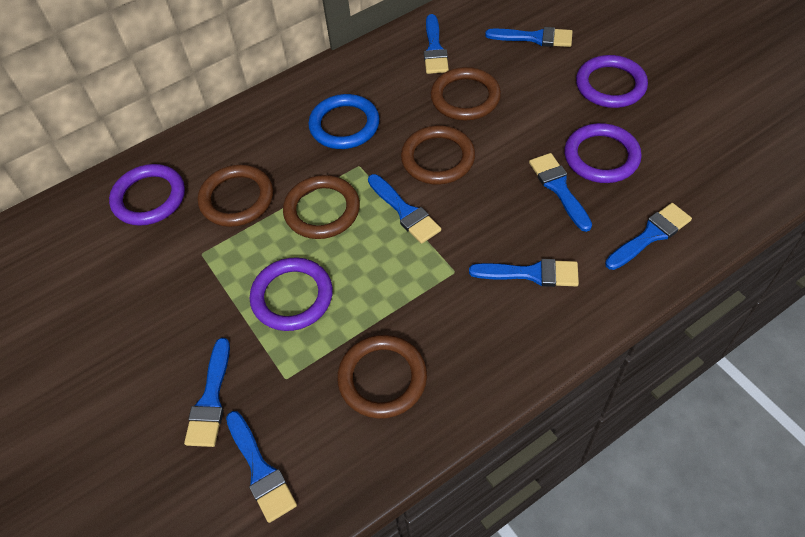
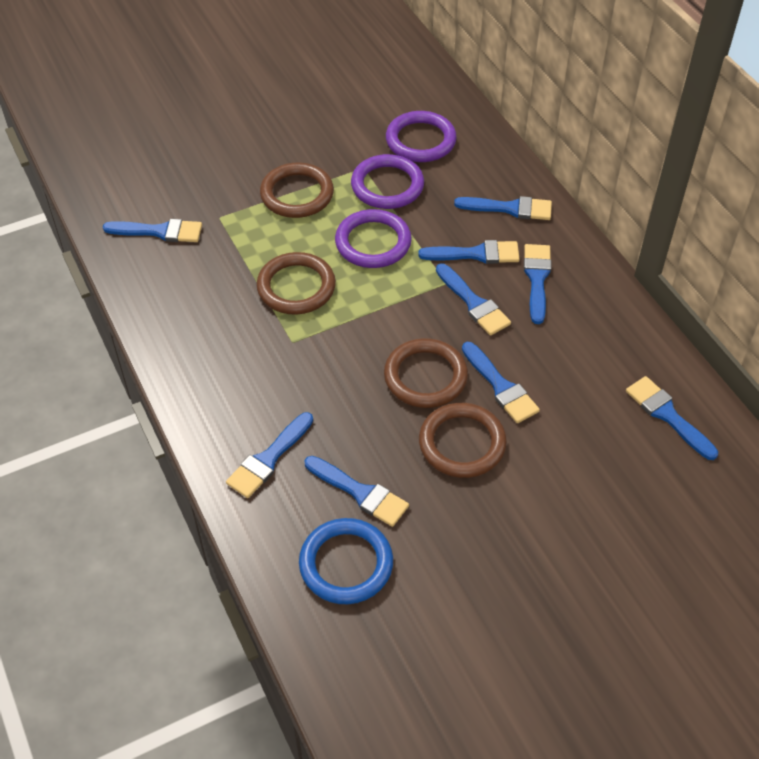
blue brush: [184,338,230,447] [226,411,297,523] [368,174,441,244] [424,14,449,74] [469,259,579,287] [485,27,573,47] [529,153,592,232] [605,203,692,270] = 8 -> [103,219,202,242] [226,412,313,498] [305,456,409,527] [418,240,520,264] [436,263,511,335] [454,196,552,220] [462,342,540,423] [524,244,552,324] [626,376,718,460] = 9
brown ring: [198,165,273,227] [283,175,360,239] [337,335,427,419] [401,125,475,185] [431,67,501,120] = 5 -> [256,252,336,315] [260,162,334,218] [384,338,468,408] [419,403,507,478] = 4
purple ring: [109,164,185,226] [250,257,333,331] [564,123,642,183] [576,55,648,108] = 4 -> [335,209,412,268] [351,154,424,209] [386,111,457,162] = 3

